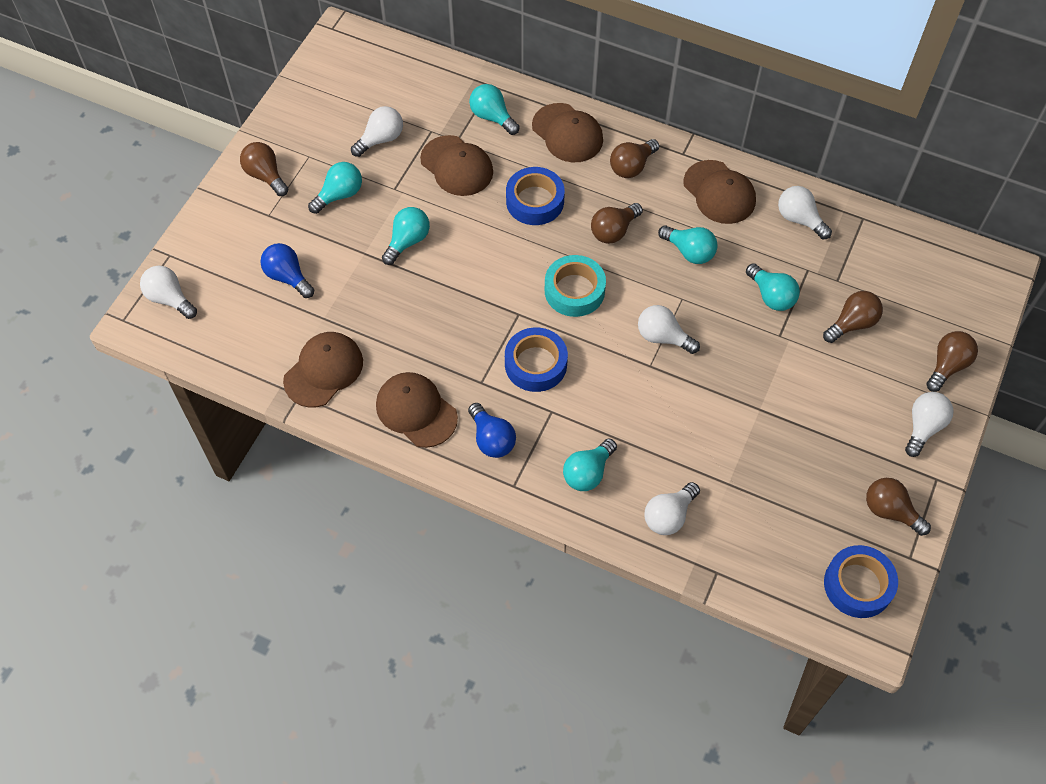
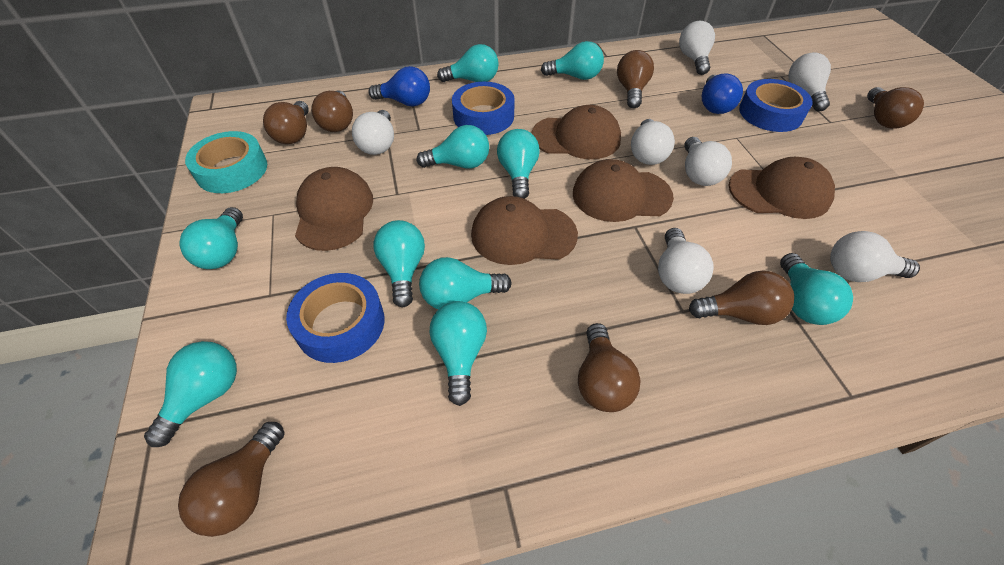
brown light bulb: [240,142,288,196] [591,203,643,244] [610,139,659,178] [823,291,883,343] [866,478,931,536] [926,331,978,392] = 6 -> [178,422,284,537] [263,101,309,144] [311,90,353,132] [578,323,641,412] [617,50,654,108] [689,270,794,325] [867,87,924,129] = 7
turquoise light bulb: [308,162,362,214] [382,207,430,265] [469,84,520,135] [563,438,617,491] [658,225,718,264] [746,263,800,311] = 6 -> [144,341,237,447] [179,207,243,269] [373,220,425,307] [417,125,489,169] [419,257,512,309] [430,301,487,406] [437,44,499,82] [497,129,540,199] [541,41,604,80] [780,253,853,325] = 10
white light bulb: [140,266,197,319] [351,106,403,157] [638,305,700,354] [644,482,700,535] [778,186,832,239] [905,392,954,457] = 6 -> [352,110,394,155] [631,119,675,165] [658,228,714,294] [679,21,715,75] [684,137,732,186] [788,52,831,111] [830,231,920,282] = 7

